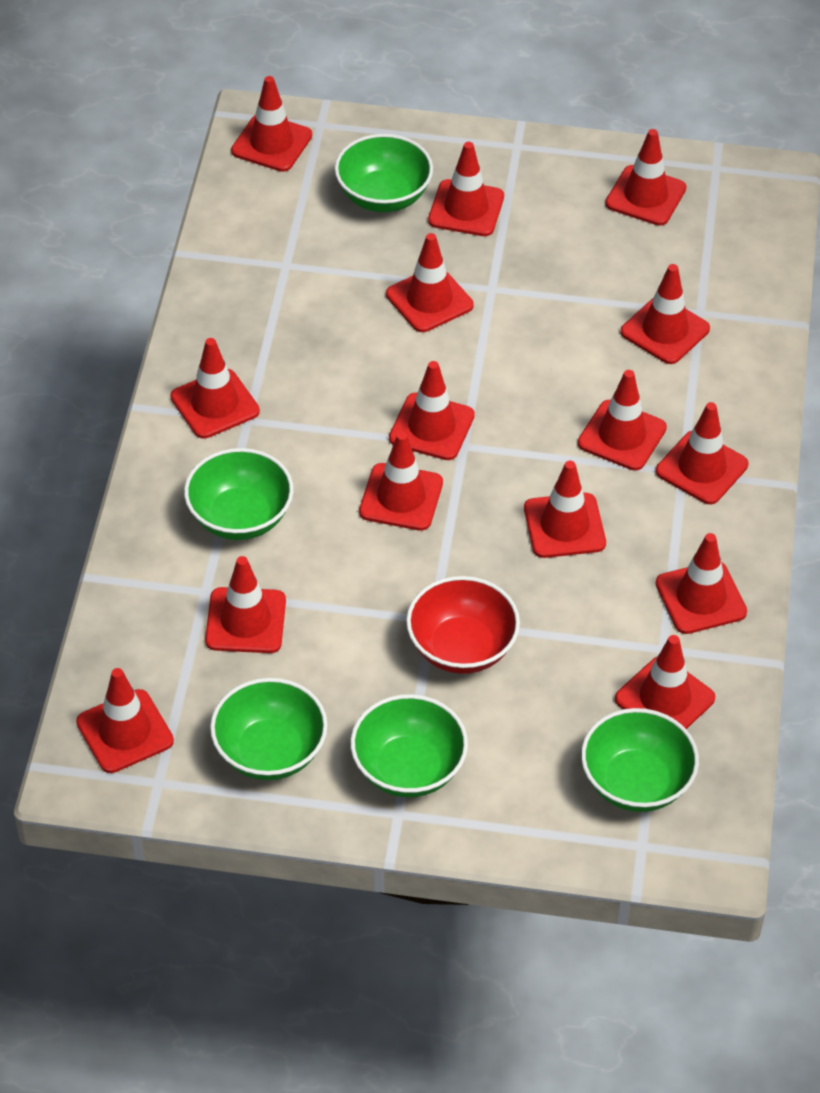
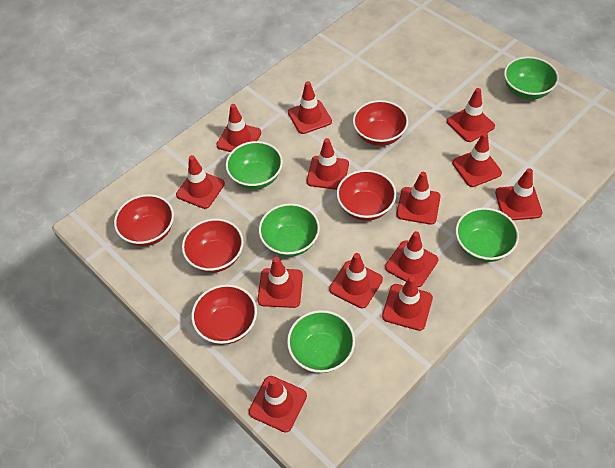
red bowl: [406,576,520,674] = 1 -> [114,194,174,246] [182,218,244,273] [191,284,257,345] [337,170,396,221] [353,100,408,146] = 5
red traffic cone: [76,668,174,773] [170,338,260,439] [205,556,286,653] [231,76,312,172] [359,432,443,531] [386,233,474,332] [389,361,475,460] [428,142,504,236] [524,461,606,558] [578,370,667,471] [605,129,686,226] [615,635,715,729] [621,264,710,364] [655,533,747,634] [656,402,748,505] = 15 -> [176,155,225,209] [216,104,261,152] [249,376,307,432] [258,257,303,308] [288,81,332,134] [307,138,349,190] [329,253,383,309] [382,276,433,331] [385,231,438,287] [396,172,441,225] [447,88,495,142] [452,133,502,187] [495,168,542,220] = 13

